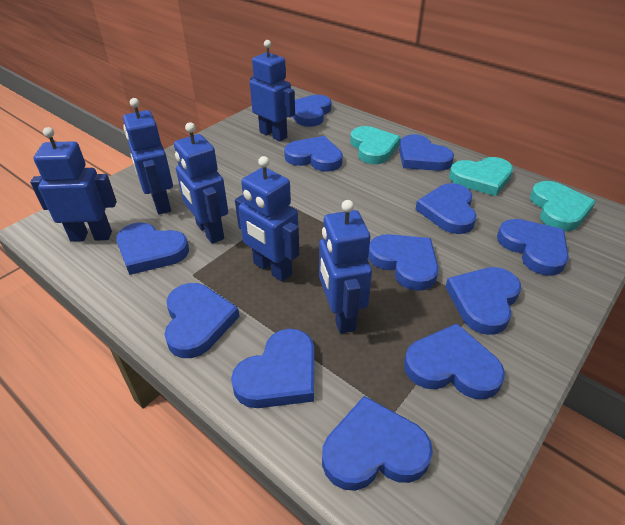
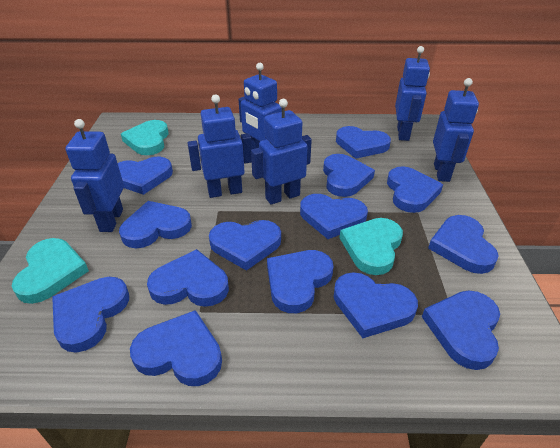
blue heart: [116,222,189,275] [165,283,240,358] [231,329,314,408] [284,136,343,172] [292,95,331,127] [322,396,433,491] [368,234,439,291] [399,134,454,171] [404,324,505,399] [415,183,477,234] [445,267,521,335] [497,219,569,276] = 12 -> [52,277,129,353] [118,157,173,195] [119,201,192,248] [130,310,222,386] [147,249,229,307] [209,220,281,271] [267,250,333,313] [300,194,368,239] [323,154,375,197] [334,272,418,338] [336,126,391,159] [387,166,443,213] [422,290,500,370] [428,215,498,274] = 14

